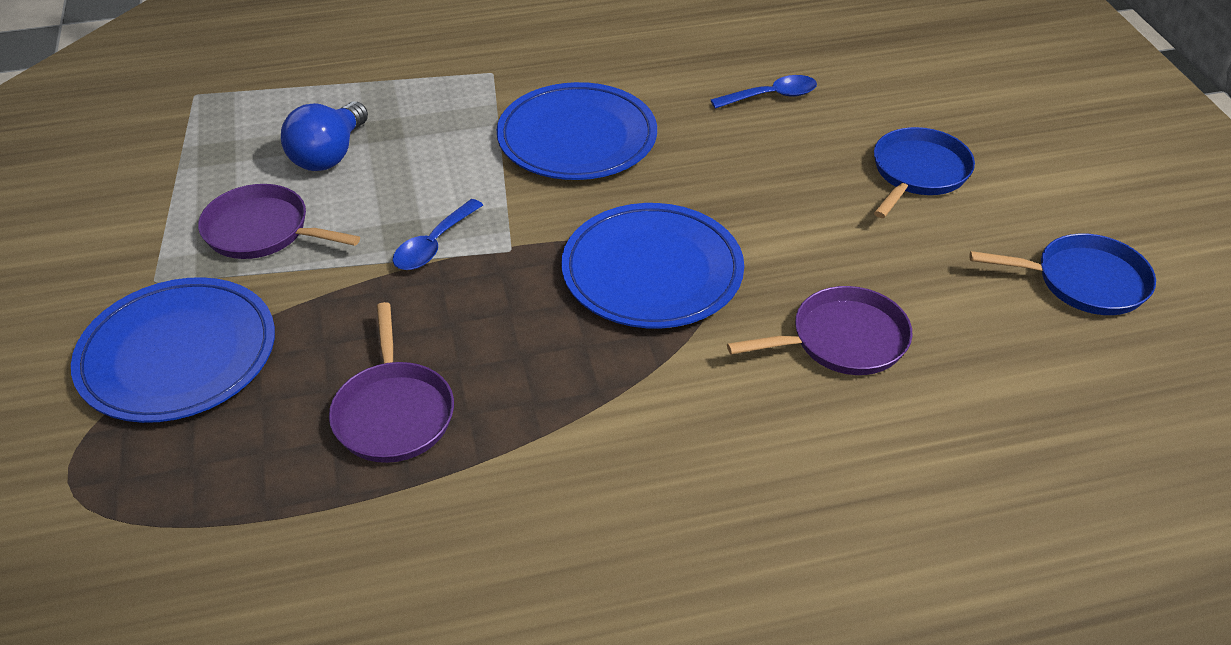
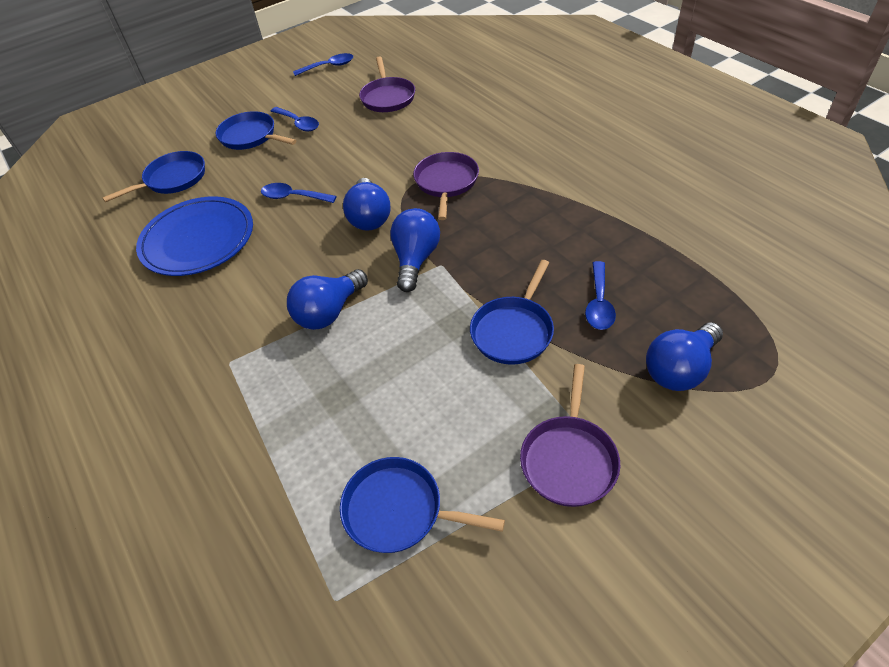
blue light bulb: [281,102,368,171] = 1 -> [287,269,368,330] [343,178,391,231] [390,208,440,292] [646,323,723,391] = 4
blue pan: [874,127,975,218] [970,233,1156,315] = 2 -> [103,151,205,202] [216,111,297,150] [340,457,505,553] [470,260,554,365] = 4
blue plate: [71,277,275,423] [497,82,657,180] [561,203,744,328] = 3 -> [136,196,253,276] = 1
blue spoon: [393,199,483,270] [711,75,817,109] = 2 -> [261,183,337,203] [271,107,319,131] [293,53,353,76] [585,261,616,330] = 4

